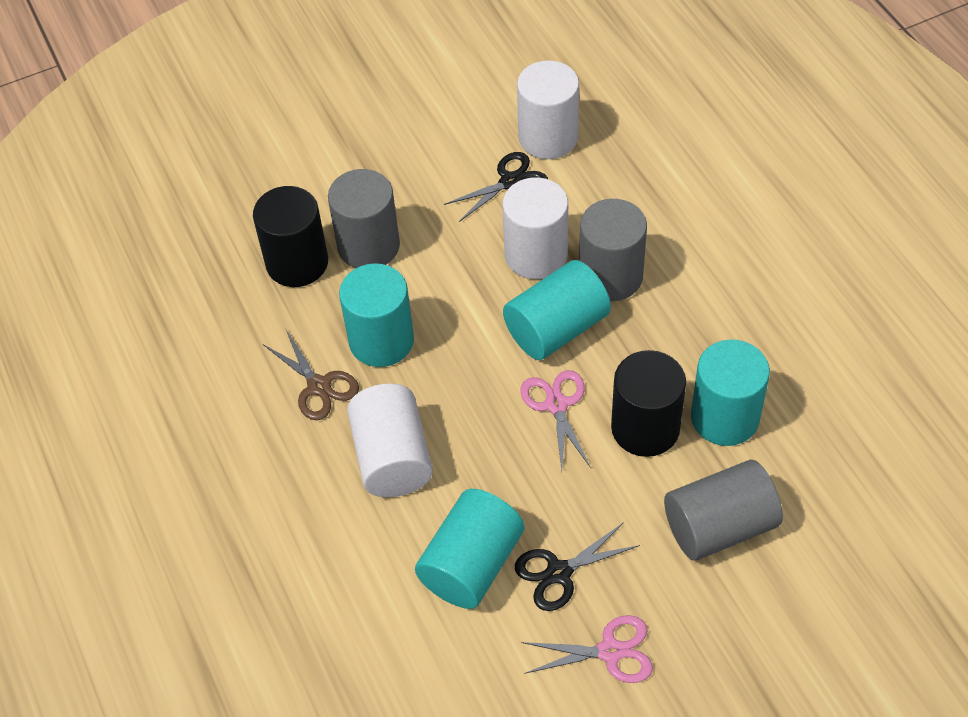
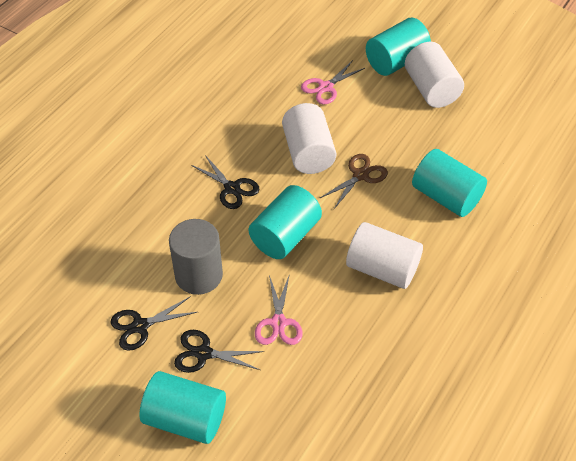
black cylinder: [253,186,328,287] [611,350,686,457] = 2 -> none = 0
black scissors: [444,152,548,222] [515,522,640,611] = 2 -> [110,296,197,351] [174,330,264,373] [191,155,260,209] = 3
grey cylinder: [328,169,400,268] [579,199,647,301] [664,460,783,561] = 3 -> [169,219,223,295] = 1

